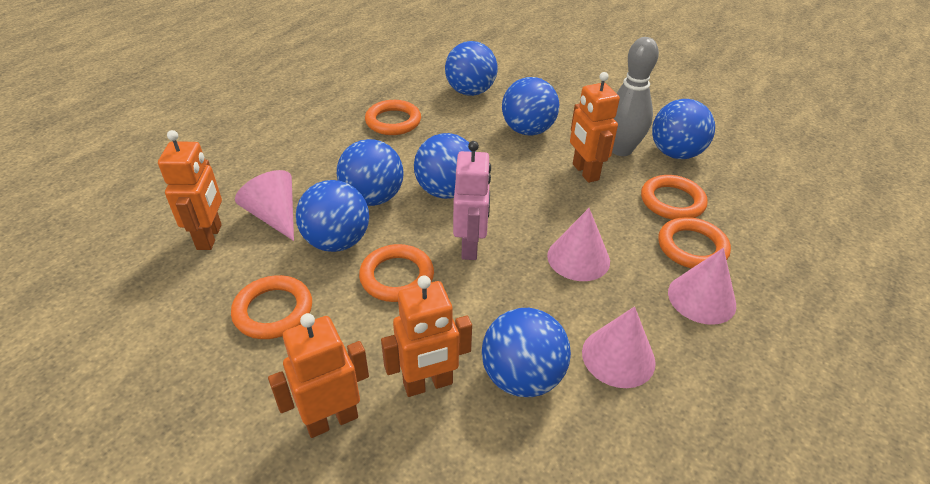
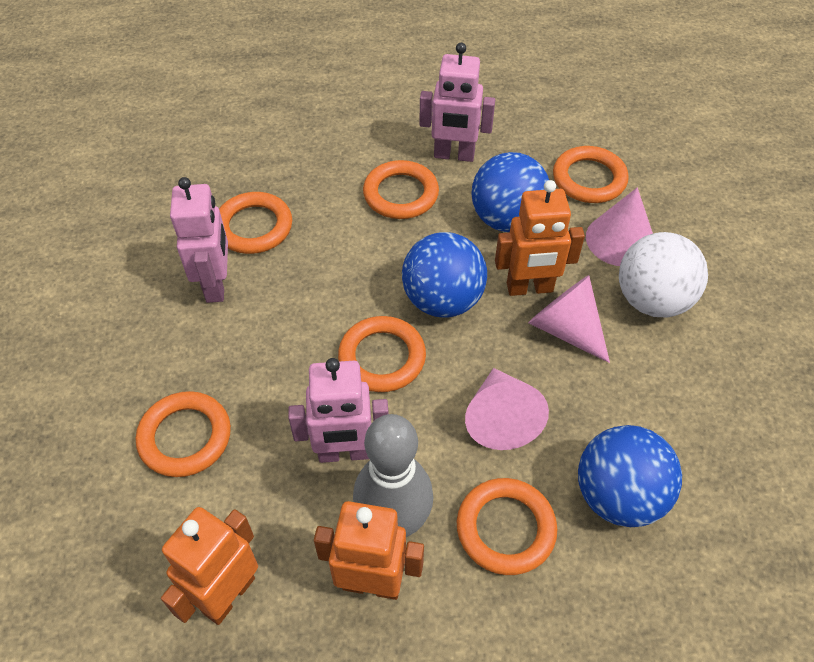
blue ball: [296,180,369,252] [337,139,404,206] [414,133,472,199] [445,41,497,96] [482,308,571,397] [502,77,559,135] [652,99,715,159] = 7 -> [402,232,487,318] [471,152,549,232] [578,425,682,527] = 3
orange ring: [231,275,312,339] [359,244,434,302] [365,100,421,135] [641,175,708,220] [658,217,731,269] = 5 -> [136,391,231,477] [219,192,292,254] [338,316,426,392] [363,160,439,219] [457,478,557,575] [553,146,629,203] = 6
orange robot: [158,130,222,250] [268,313,369,438] [381,276,472,397] [570,72,620,183] = 4 -> [161,507,258,625] [314,501,424,600] [495,180,585,296] = 3
pink cone: [235,170,294,241] [547,208,610,281] [582,306,656,388] [668,248,736,325] = 4 -> [465,368,549,450] [528,275,610,363] [586,187,653,266] = 3
pink robot: [453,141,491,260] = 1 -> [170,177,228,303] [288,358,389,463] [419,43,495,162] = 3
white ball: none = 0 -> [619,232,708,318] = 1

